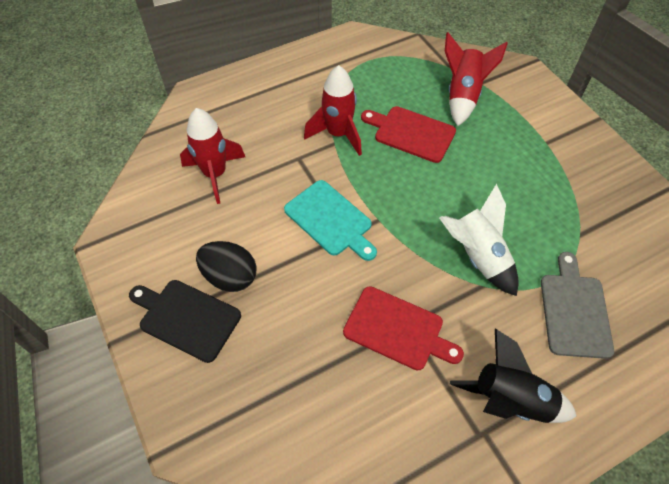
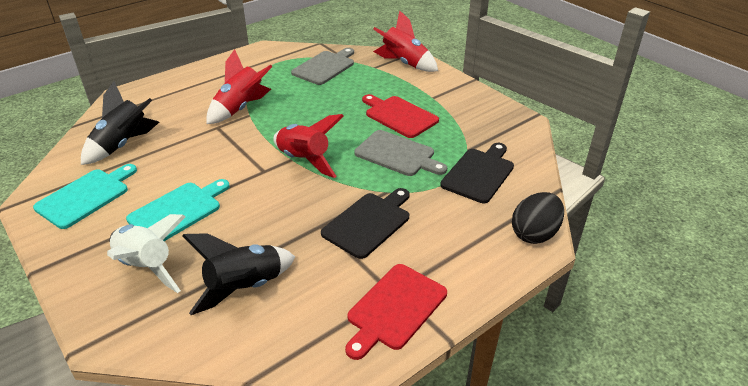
black cutting board: [129,280,241,363] = 1 -> [321,188,410,259] [440,143,514,203] = 2
black rocket: [450,329,577,423] = 1 -> [81,81,159,165] [182,233,295,315] = 2
grey cutting board: [541,252,614,359] = 1 -> [291,48,354,85] [354,130,447,176] = 2
turquoise cutting board: [284,180,377,261] = 1 -> [33,164,137,229] [126,179,230,241] = 2

